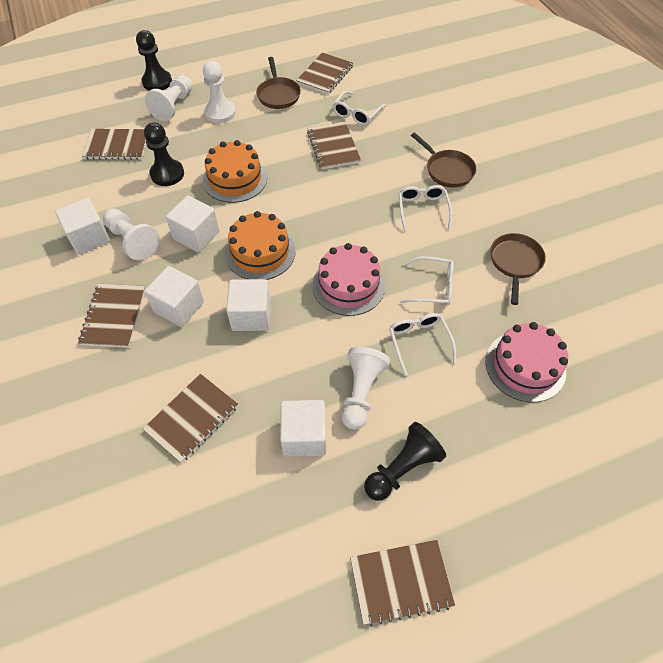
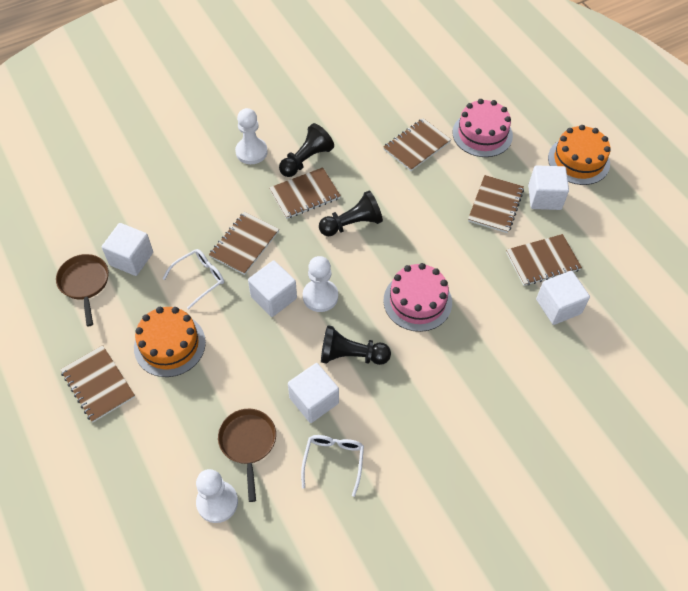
brown pan: [256,57,301,109] [411,132,476,187] [490,233,546,305] = 3 -> [56,254,109,327] [218,409,276,502] = 2
white glasses: [332,91,386,125] [389,313,456,376] [399,185,452,232] [400,256,454,306] = 4 -> [163,249,224,309] [301,435,364,497] = 2
white pawn: [103,209,160,260] [145,75,192,121] [203,61,236,123] [342,347,390,430] = 4 -> [196,469,238,523] [235,108,268,164] [303,256,338,312] = 3

